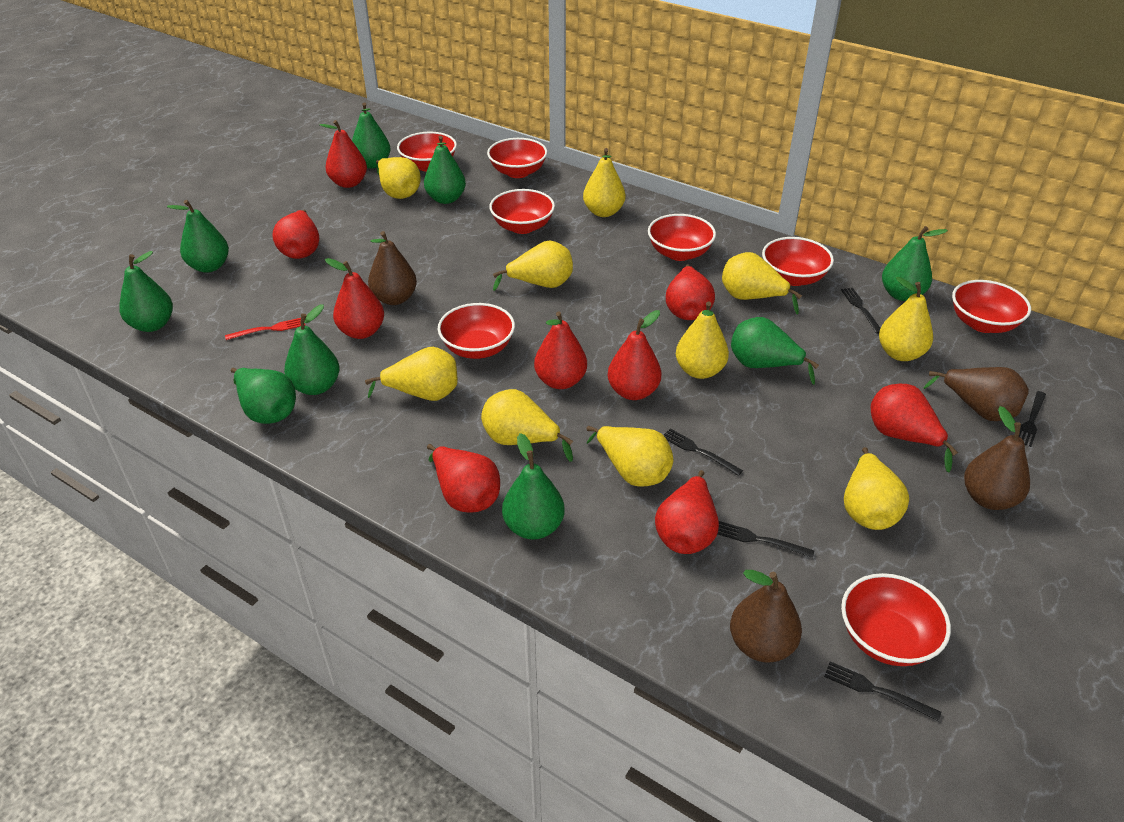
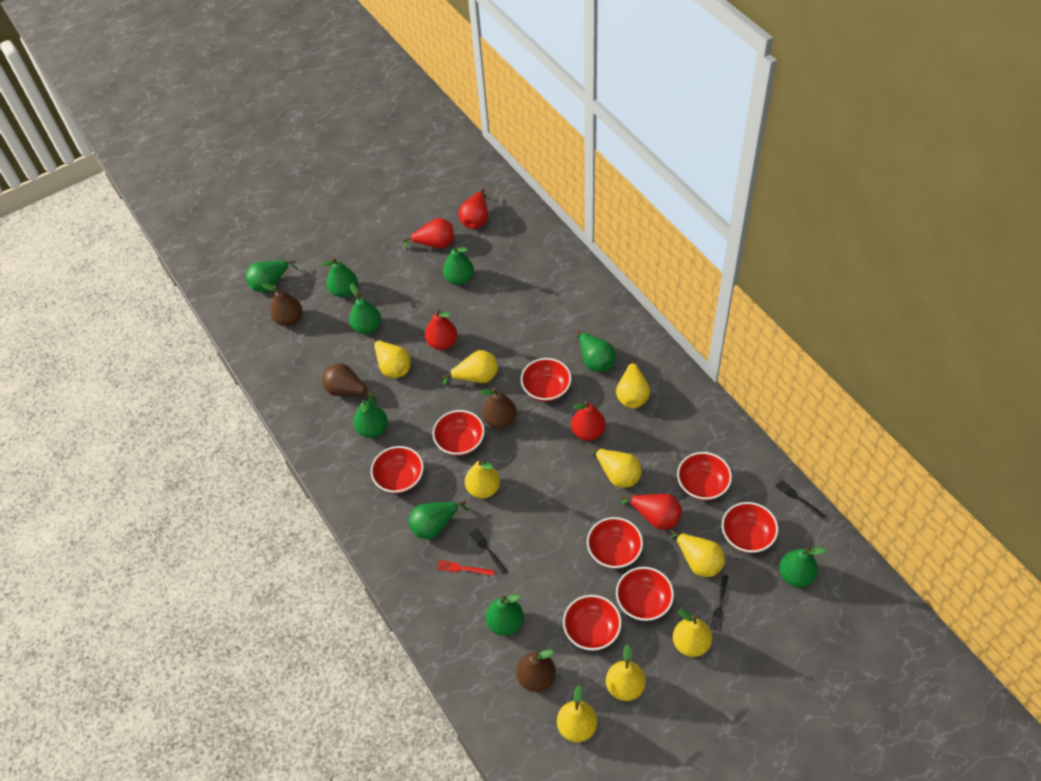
black fork: [663,429,743,476] [717,521,814,558] [824,661,941,721] [841,288,880,334] [1019,391,1046,447] = 5 -> [469,528,507,574] [710,575,728,631] [776,480,825,519] = 3
red pear: [272,210,319,259] [319,120,367,188] [325,258,384,339] [427,444,500,513] [534,311,587,389] [608,310,662,400] [655,470,719,554] [666,264,715,320] [871,384,958,472] = 9 -> [403,218,454,249] [425,310,457,350] [458,189,488,229] [571,401,606,441] [621,494,682,530] = 5
yellow pear: [365,347,458,401] [376,157,421,199] [481,389,573,462] [493,240,573,291] [583,148,625,217] [587,426,673,487] [676,301,729,379] [722,252,802,314] [844,447,909,530] [879,277,933,361] = 10 -> [371,338,411,378] [442,350,498,385] [465,459,500,498] [557,685,597,742] [590,447,642,488] [606,644,646,701] [616,358,650,408] [670,530,725,577] [673,609,712,657] = 9

